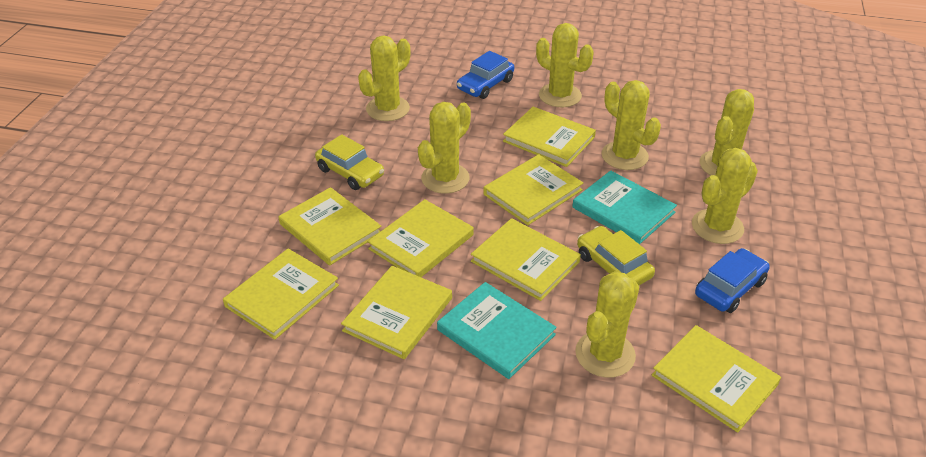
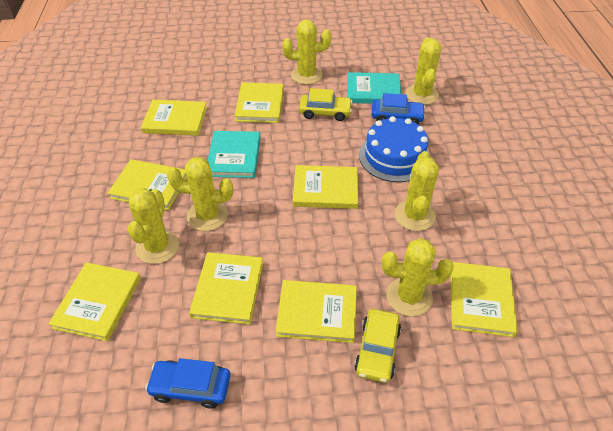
blue cake: none = 0 -> [359,116,430,182] = 1
yellow cactus: [358,35,410,121] [418,102,471,194] [536,23,594,107] [575,272,639,378] [601,80,661,170] [692,148,758,244] [700,89,754,175] = 7 -> [128,188,179,264] [167,157,233,231] [282,20,331,85] [382,238,454,317] [395,151,439,231] [405,37,441,105] = 6

